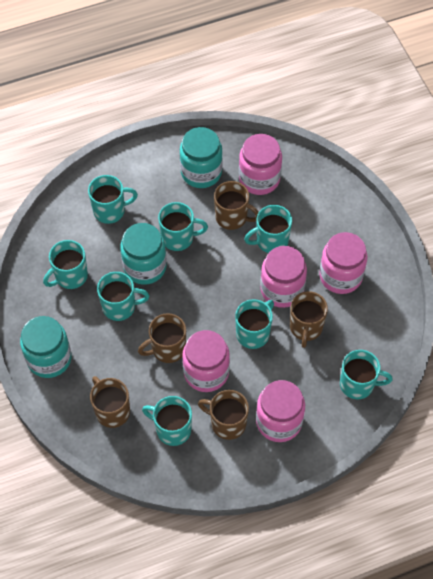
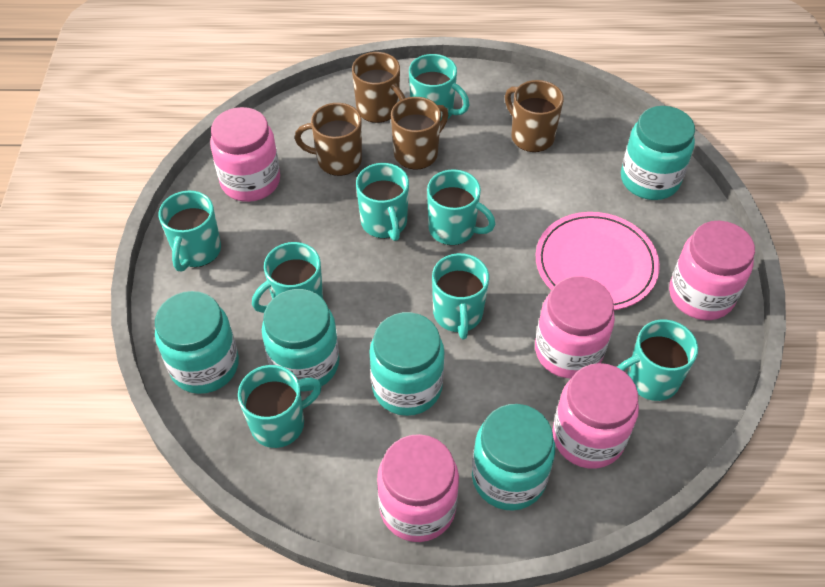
brown mug: [90,376,130,428] [138,313,186,363] [198,390,249,440] [214,181,259,230] [290,291,328,348] = 5 -> [295,103,362,176] [352,52,405,123] [391,97,448,170] [505,80,564,152] = 4
pink plate: none = 0 -> [536,212,660,310] = 1
turquoise jar: [20,316,71,378] [120,223,167,285] [180,127,223,188] = 3 -> [155,291,239,394] [262,289,339,391] [369,312,444,416] [472,404,555,511] [621,106,695,200] = 5

